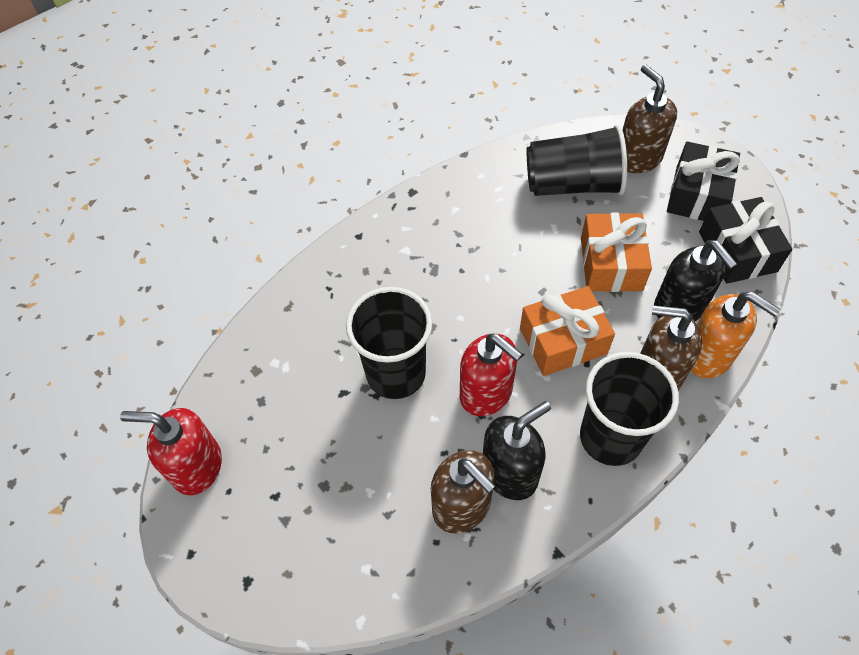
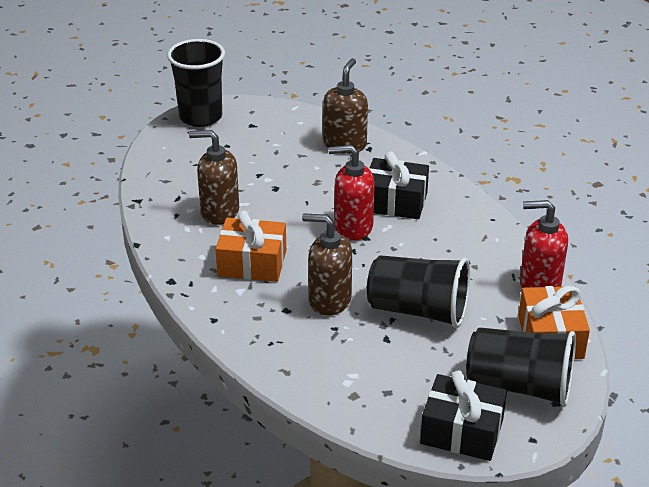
black soap dispenser: [483,401,551,500] [654,240,737,321] = 2 -> none = 0
orange soap dispenser: [691,292,781,378] = 1 -> none = 0

